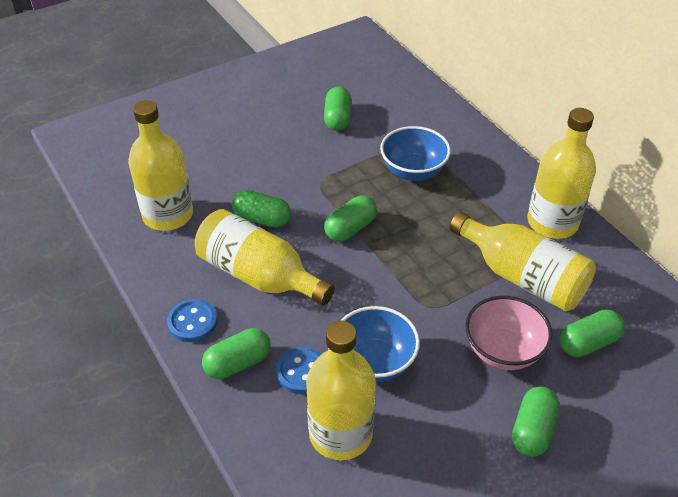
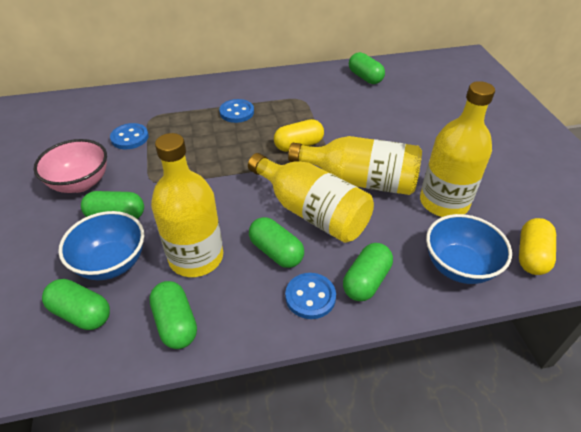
blue button: [167,299,217,342] [276,347,321,394] = 2 -> [110,123,149,149] [219,99,254,123] [285,273,336,319] = 3
yellow bottle: [128,100,193,231] [195,209,335,306] [306,321,376,460] [449,212,596,311] [527,108,596,239] = 5 -> [151,133,223,277] [248,153,374,243] [288,136,422,195] [420,81,495,217] = 4
yellow capsule: none = 0 -> [274,119,324,152] [519,218,556,275] = 2

